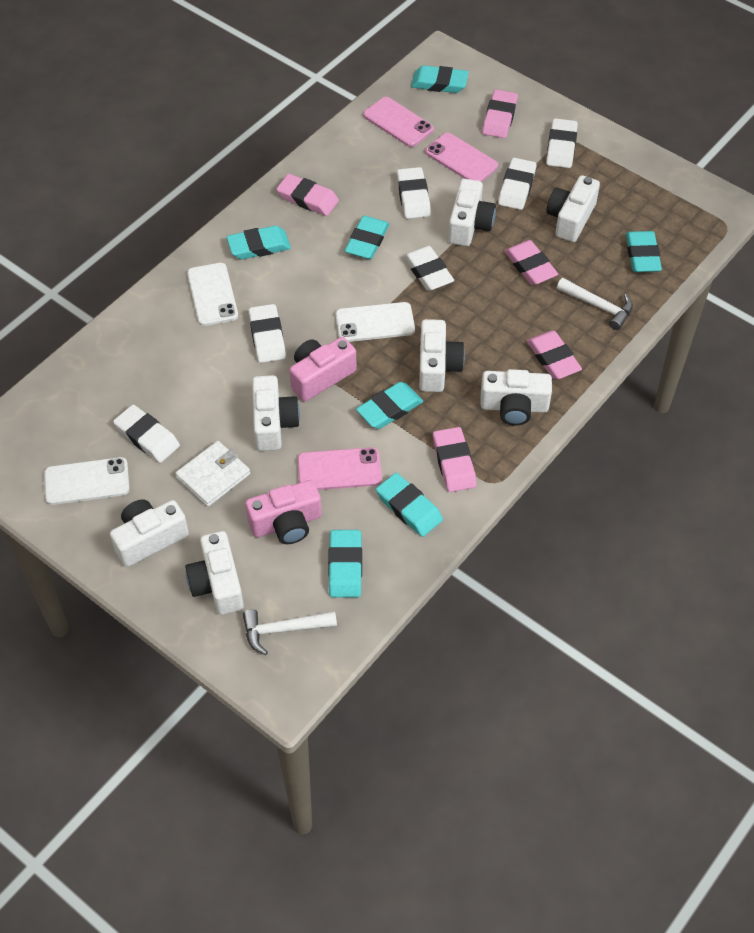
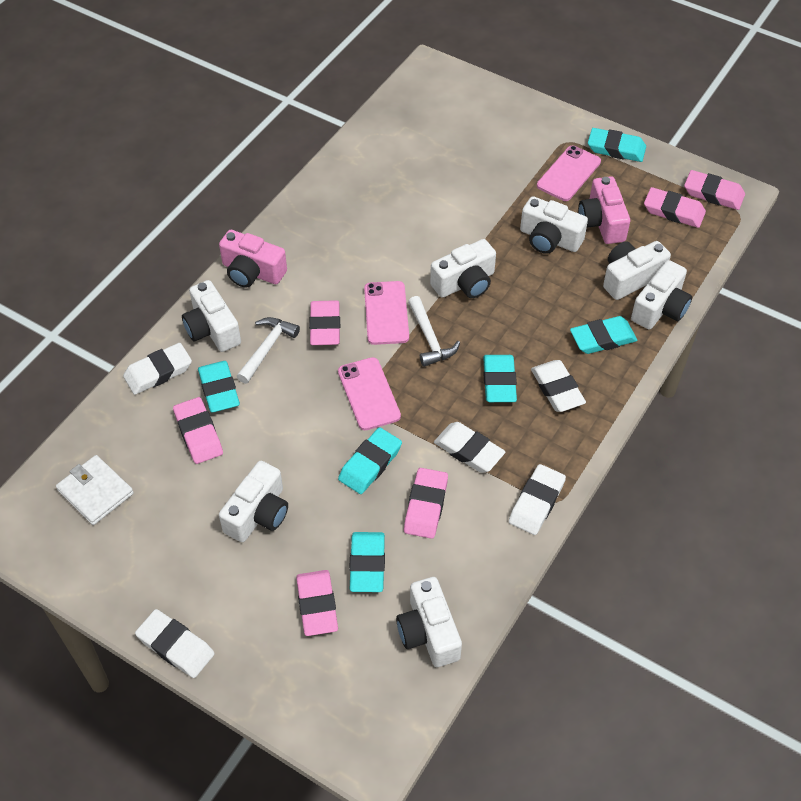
pink eraser: [276,174,339,216] [433,427,477,492] [482,89,518,138] [504,240,558,285] [527,331,582,379] = 5 -> [173,397,223,464] [296,570,338,636] [309,300,340,345] [404,468,448,539] [644,187,706,228] [684,170,745,210] = 6
turquoise eraser: [227,226,291,259] [328,530,362,597] [345,216,389,259] [356,382,423,429] [376,473,443,537] [411,65,469,93] [626,231,662,272] = 7 -> [198,361,240,412] [338,427,402,494] [349,532,385,592] [483,355,517,402] [570,316,637,354] [588,128,646,162] = 6
white eraser: [113,405,180,463] [248,304,286,363] [397,167,431,219] [403,246,454,291] [498,158,537,210] [546,118,578,168] = 6 -> [123,343,192,395] [135,609,215,678] [434,422,505,473] [509,464,566,535] [531,360,586,412] = 5
white phone: [44,457,130,505] [187,263,238,326] [335,302,415,342] = 3 -> none = 0

